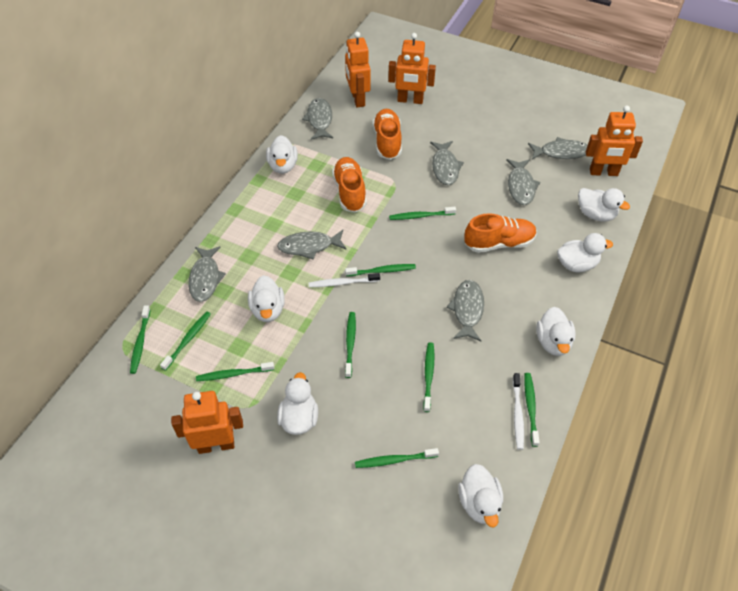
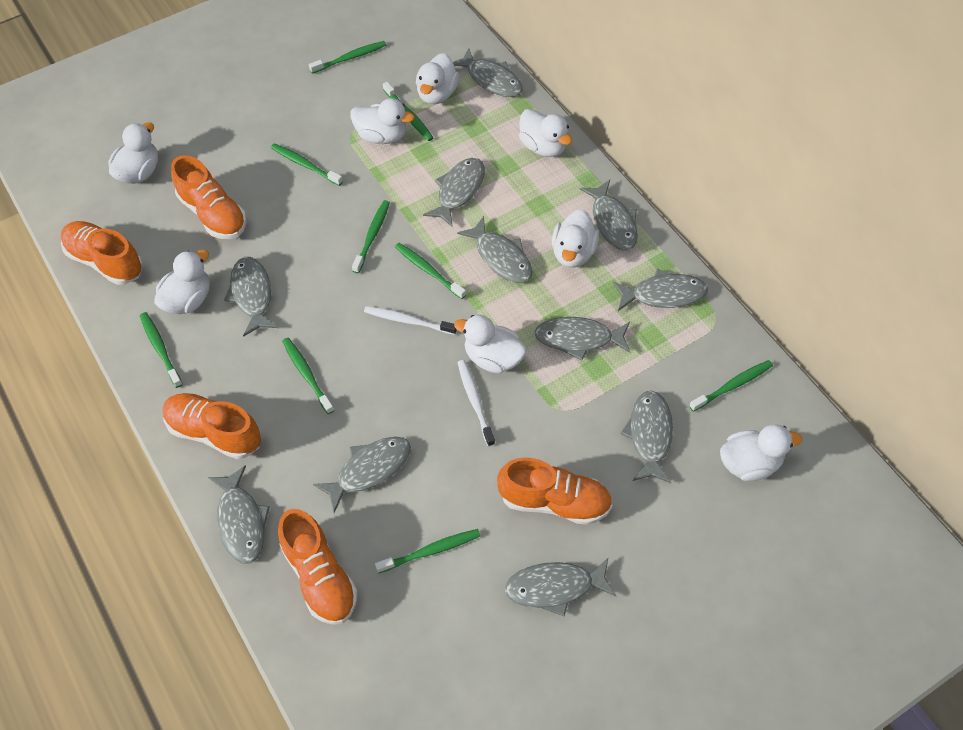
grey fish: [188,246,226,302] [277,230,347,260] [302,98,333,140] [430,141,464,185] [447,280,484,341] [506,159,540,205] [528,137,588,159] = 7 -> [208,465,270,564] [224,257,278,337] [313,437,411,513] [423,158,485,227] [453,48,523,97] [457,216,532,283] [505,558,616,616] [534,317,631,361] [580,180,638,250] [613,269,708,311] [621,391,673,483] = 11
orange robot: [171,391,243,454] [345,32,371,108] [388,33,436,104] [586,106,643,176] = 4 -> none = 0
orange shoe: [332,157,367,213] [373,109,402,160] [464,213,537,253] = 3 -> [61,221,143,285] [163,393,261,459] [171,155,247,239] [278,509,358,625] [497,457,613,525] = 5
white duck: [248,275,285,322] [266,135,298,174] [277,372,318,435] [458,464,503,528] [536,307,576,356] [557,233,613,272] [578,188,630,222] = 7 -> [109,122,158,184] [154,250,210,314] [350,98,415,144] [416,53,459,104] [454,315,527,374] [519,109,572,157] [552,209,599,268] [720,424,802,481] = 8

